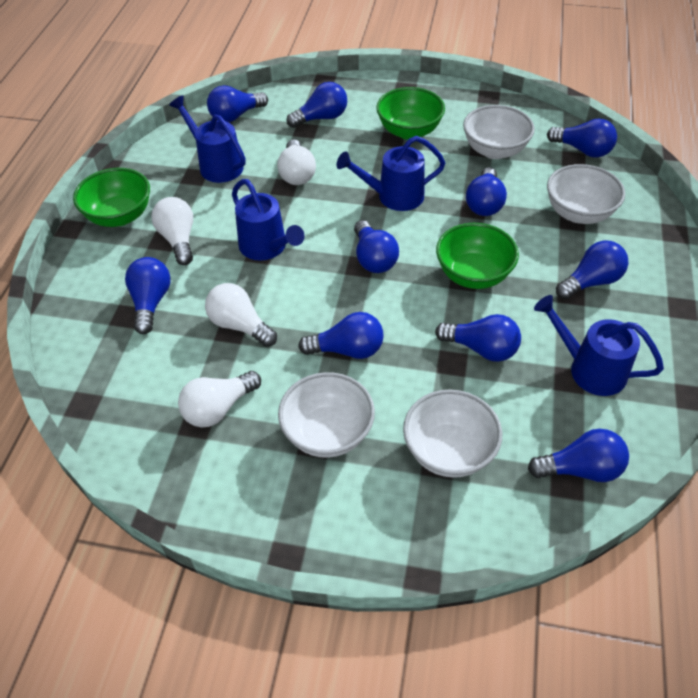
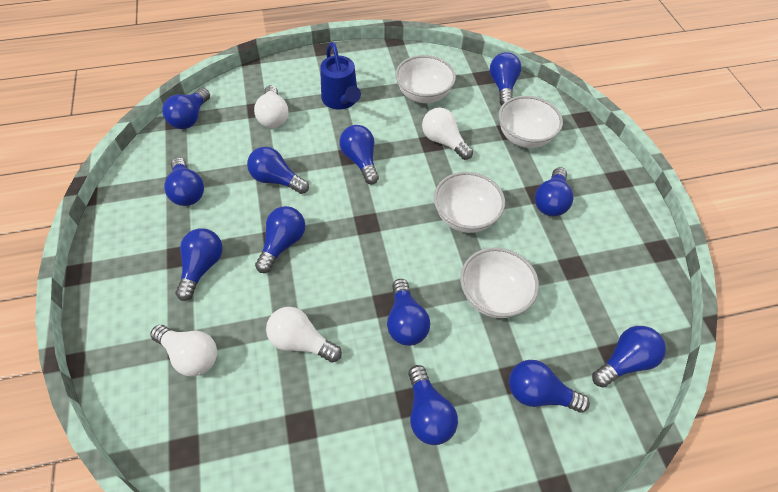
blue light bulb: [125,257,171,334] [207,85,268,122] [287,82,347,128] [298,312,384,359] [354,220,399,273] [435,314,521,362] [466,167,507,216] [528,429,629,482] [547,119,617,158] [556,241,628,299] = 10 -> [162,88,210,129] [164,157,204,206] [176,228,222,301] [247,147,309,194] [255,206,305,273] [339,125,379,184] [387,279,430,346] [408,365,458,445] [490,52,522,105] [509,360,590,413] [535,167,574,216] [592,326,666,388] = 12
blue watering can: [169,95,246,183] [232,179,305,261] [336,136,445,211] [534,295,664,396] = 4 -> [320,42,361,109] = 1
green bowl: [73,168,150,227] [376,87,445,140] [436,223,519,289] = 3 -> none = 0

